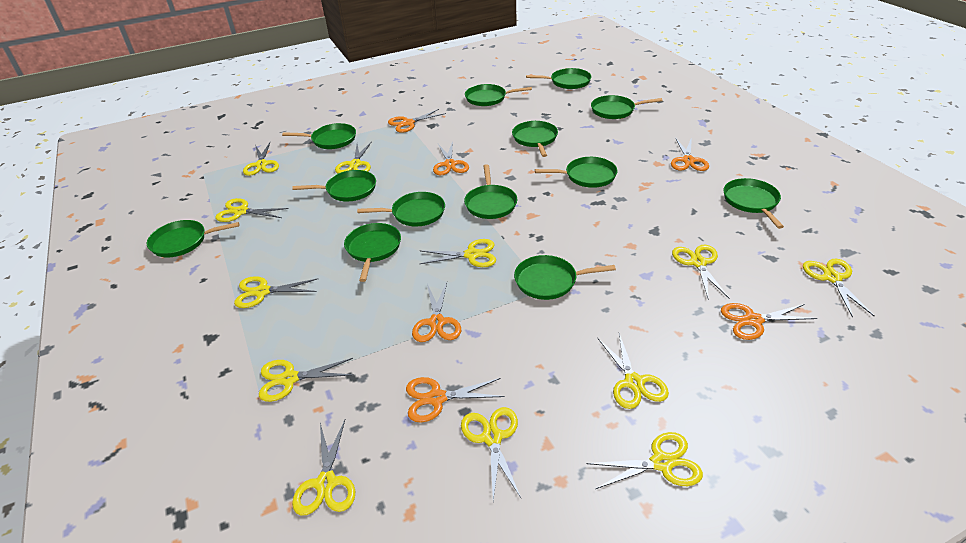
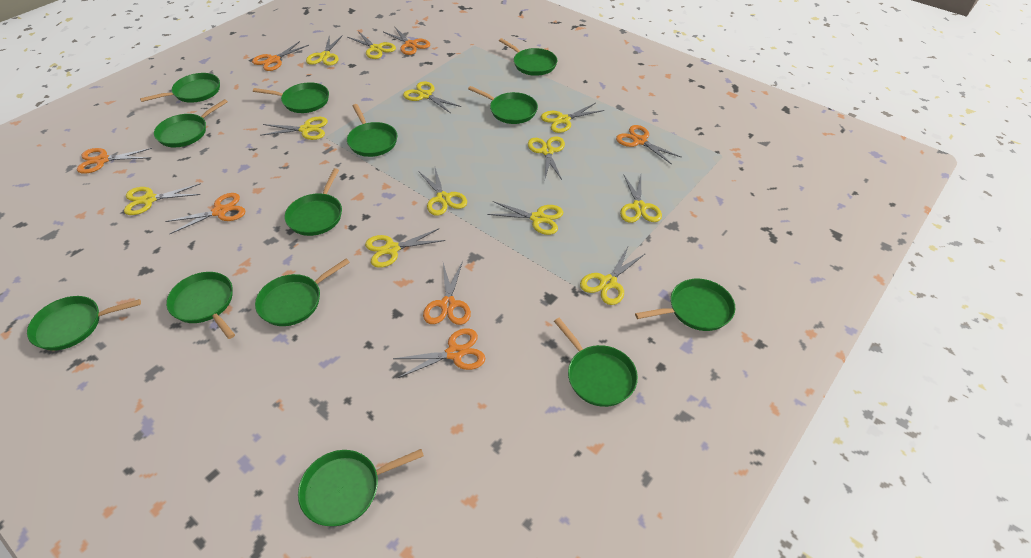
orange scissors: [388,109,446,133] [406,377,505,422] [412,282,461,342] [433,141,469,175] [671,137,709,171] [721,303,818,340] = 6 -> [77,148,152,174] [165,193,246,234] [252,41,309,71] [384,26,430,55] [393,328,486,378] [423,261,471,325] [616,125,682,165] = 7

